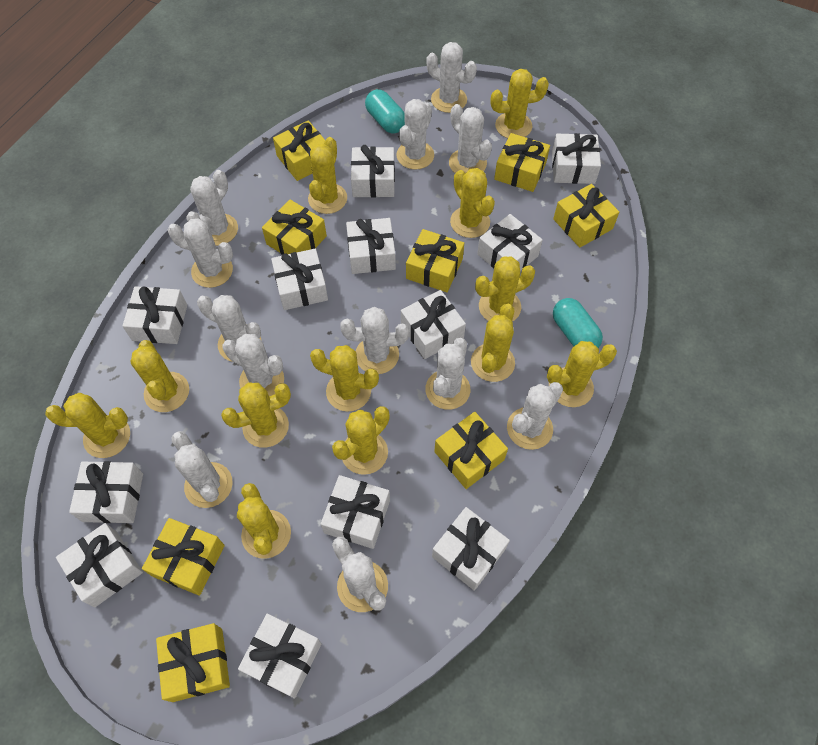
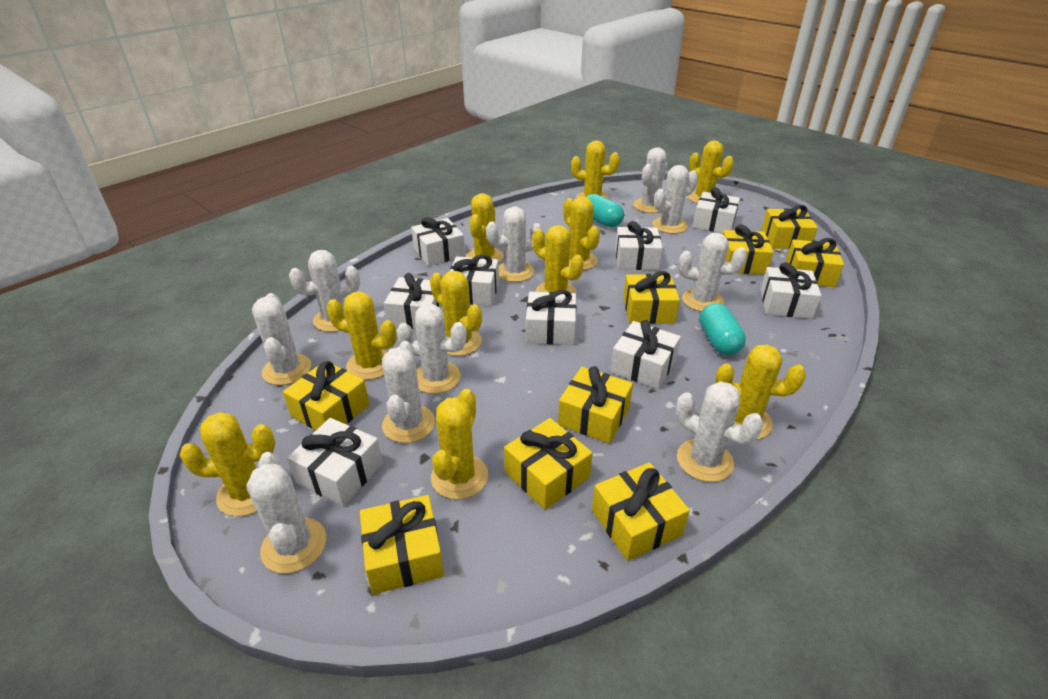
white cactus: [168,219,233,288] [172,431,233,508] [186,170,238,246] [197,295,261,362] [222,334,284,396] [332,537,388,612] [340,307,409,374] [396,99,434,170] [425,338,470,410] [426,42,477,113] [449,104,492,173] [507,382,563,450] = 12 -> [246,452,326,573] [252,293,312,385] [289,250,360,332] [382,341,435,443] [397,304,467,394] [486,207,543,282] [634,147,667,213] [653,165,698,234] [676,381,764,482] [678,233,747,312] = 10
white gift: [56,523,143,607] [69,461,143,523] [123,286,187,344] [238,613,322,698] [271,249,328,310] [321,475,390,549] [346,218,396,274] [351,145,395,198] [401,290,466,359] [432,507,510,591] [477,214,543,271] [552,133,601,184] = 12 -> [287,418,383,506] [384,273,443,329] [411,217,465,266] [450,255,499,306] [526,290,576,345] [611,320,681,389] [615,221,663,270] [693,187,740,233] [760,262,821,319] = 9
yellow cactus: [45,393,130,458] [130,340,189,412] [221,383,291,448] [237,483,291,559] [308,137,347,214] [310,345,379,412] [332,406,389,475] [450,168,495,238] [471,304,515,382] [475,257,535,321] [491,69,549,138] [547,341,617,407] = 12 -> [179,412,275,516] [327,292,397,380] [430,271,482,356] [431,389,488,499] [466,193,503,263] [532,225,584,293] [563,196,600,270] [571,141,620,199] [688,140,734,204] [715,345,806,440] = 10
yellow gift: [142,518,225,596] [156,623,230,702] [262,200,327,255] [273,121,325,181] [406,229,464,292] [434,412,508,489] [494,133,550,192] [553,184,619,248] = 8 -> [283,361,370,430] [360,495,444,595] [504,418,592,510] [558,366,633,444] [592,462,690,561] [623,271,680,324] [723,225,774,274] [761,205,818,249] [786,238,844,287] = 9

